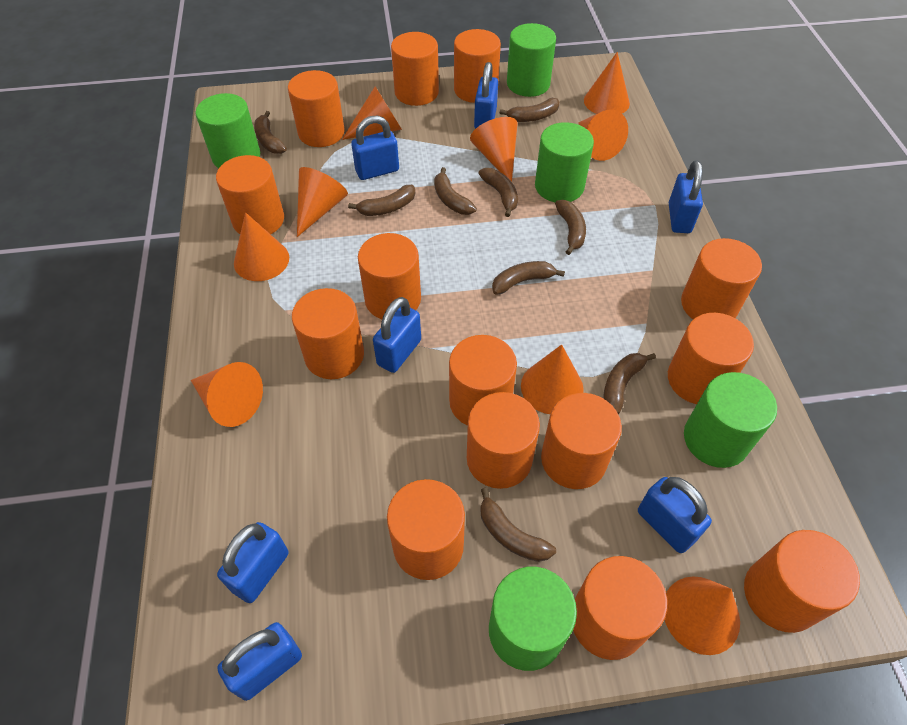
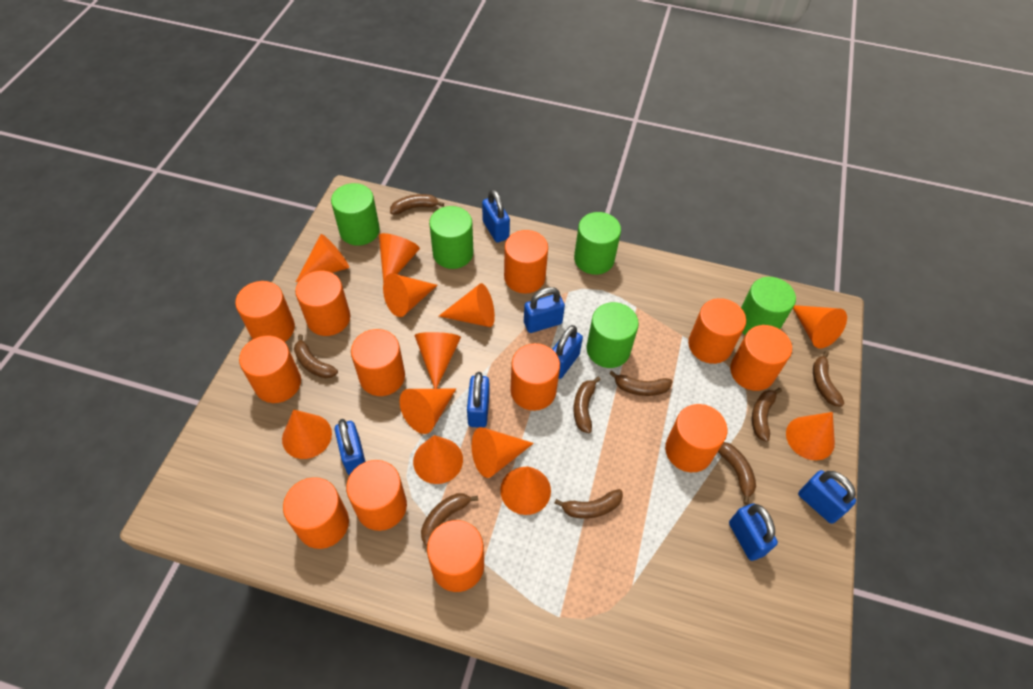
orange cone: [191,362,263,427] [234,212,289,281] [297,167,348,237] [342,87,402,140] [470,117,517,182] [521,344,584,414] [578,110,628,161] [584,52,630,114] [664,576,740,655] = 9 -> [282,409,332,459] [296,234,349,282] [379,233,420,283] [383,273,437,317] [399,389,456,434] [413,435,463,484] [414,332,461,389] [439,283,495,327] [472,427,534,478] [500,466,551,515] [786,412,835,460] [793,305,847,348] = 12
orange cylinder: [216,155,284,234] [288,70,345,147] [292,288,364,379] [358,233,421,319] [387,479,465,580] [391,32,439,106] [449,335,517,426] [454,29,501,103] [467,392,540,489] [541,393,622,489] [573,556,667,660] [668,313,754,404] [681,238,762,319] [744,530,860,633] = 14 -> [235,281,295,342] [239,335,301,403] [283,477,349,549] [295,271,350,336] [346,460,407,531] [351,329,405,396] [427,520,484,592] [504,230,548,294] [511,343,560,411] [665,404,727,472] [688,298,746,364] [730,325,792,391] = 12

